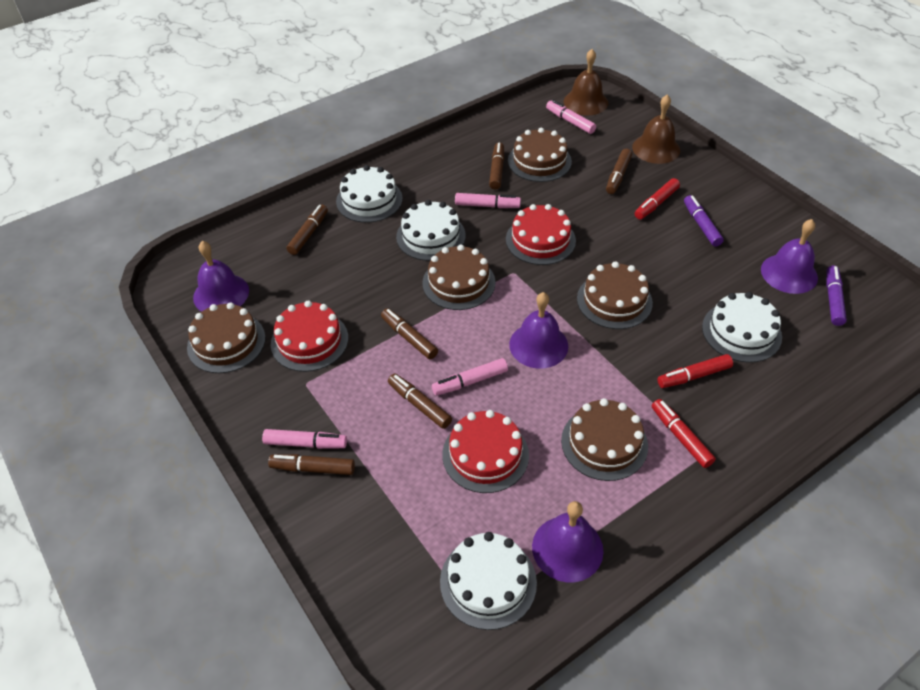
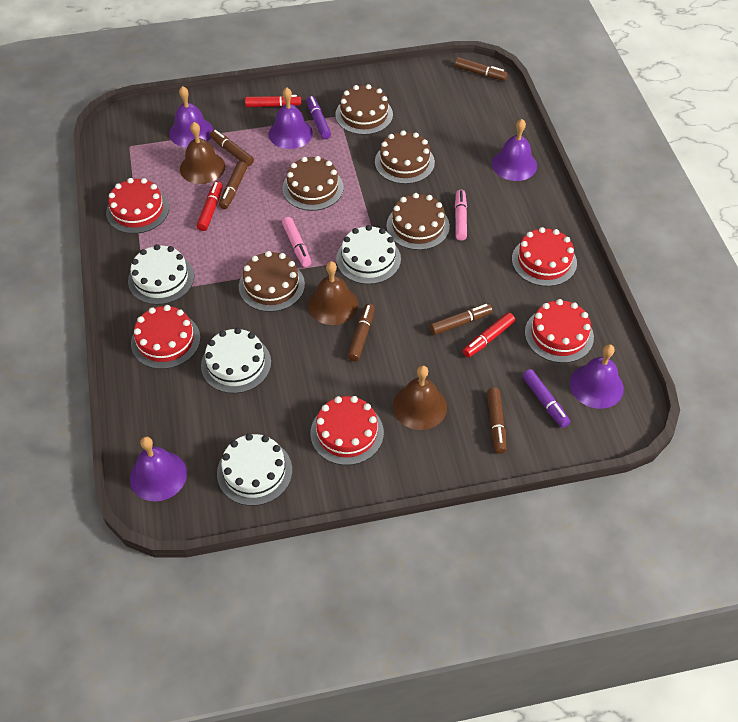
brown bell: [564,49,608,115] [632,95,680,164] = 2 -> [180,122,225,184] [308,261,358,325] [393,365,447,430] = 3
pink marker: [262,429,347,449] [432,358,508,396] [455,193,521,208] [546,100,596,134] = 4 -> [282,217,311,267] [455,190,467,241] = 2
purple bell: [193,241,249,311] [509,292,568,368] [532,501,604,582] [761,219,818,294] = 4 -> [130,436,187,501] [169,86,213,148] [269,87,313,149] [492,119,537,181] [570,344,624,409] = 5
red cake: [271,301,348,372] [442,410,529,493] [506,204,576,265] = 3 -> [106,178,169,234] [131,305,200,369] [310,396,384,465] [512,227,577,287] [525,299,594,363] = 5

